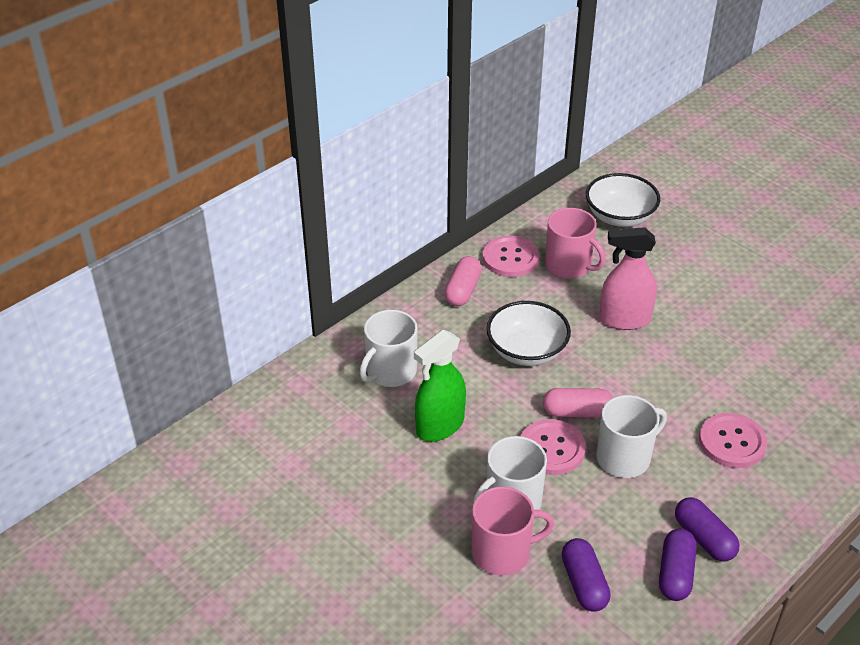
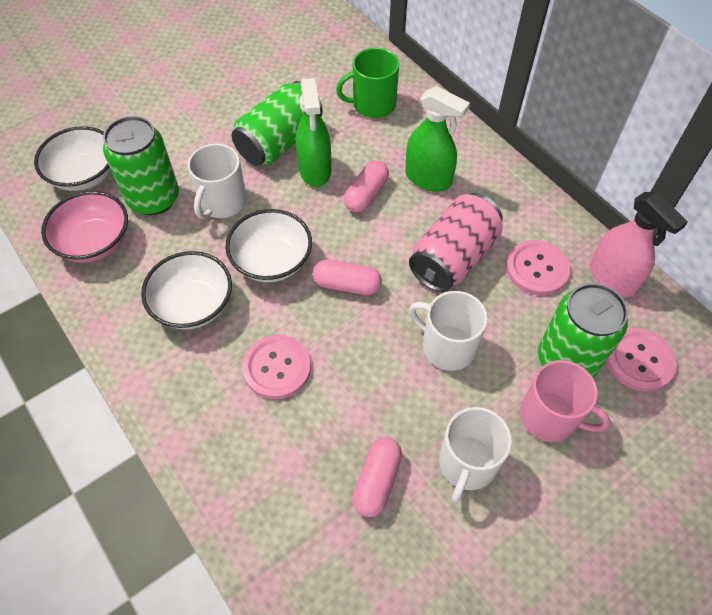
green can: none = 0 -> [103,116,179,215] [232,81,323,166] [538,283,628,378] = 3
green mug: none = 0 -> [336,48,399,118] = 1
green spray bottle: [414,330,466,442] = 1 -> [296,78,331,187] [405,86,470,192] = 2
pink bowl: none = 0 -> [41,191,128,262] = 1
pink can: none = 0 -> [409,193,503,292] = 1
pink capsule: [444,256,482,306] [543,388,613,418] = 2 -> [313,259,382,295] [344,160,389,213] [352,437,402,517] = 3
pink mug: [472,486,554,576] [545,208,606,279] = 2 -> [520,360,611,442] = 1
purple capsule: [562,538,611,612] [659,529,697,601] [675,497,739,562] = 3 -> none = 0
white bowl: [486,301,571,366] [586,173,660,227] = 2 -> [34,126,111,191] [141,251,232,329] [226,209,312,282] = 3

